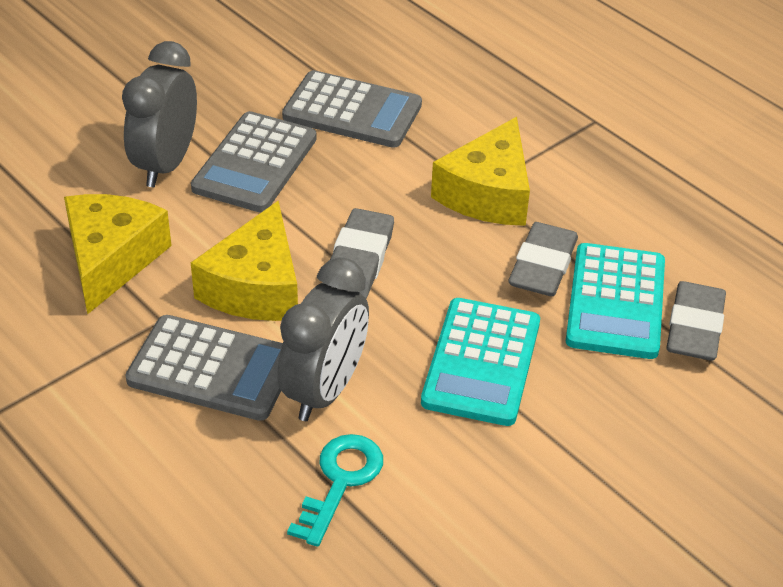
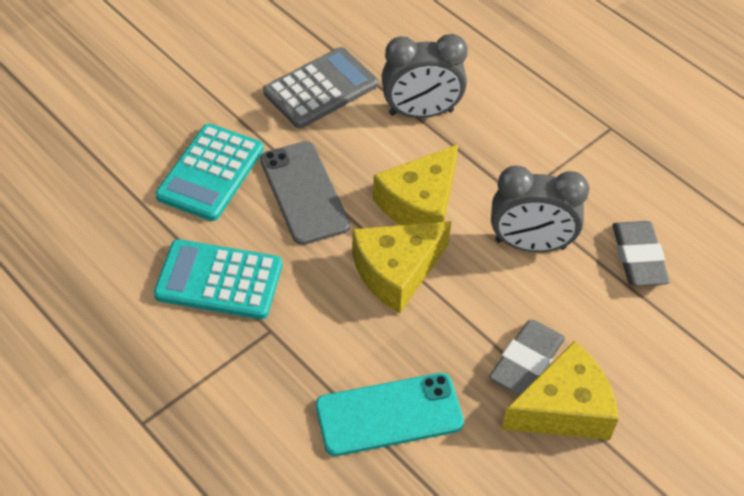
grey calculator: [126,315,283,421] [191,111,317,212] [282,70,422,148] = 3 -> [263,47,378,129] = 1
grey eraser: [330,208,394,299] [508,222,578,296] [666,281,726,361] = 3 -> [489,320,565,395] [612,221,670,286] = 2
grey phone: none = 0 -> [260,141,350,245] = 1
turquoise key: [287,434,383,547] = 1 -> none = 0
turquoise phone: none = 0 -> [316,373,464,456] = 1

